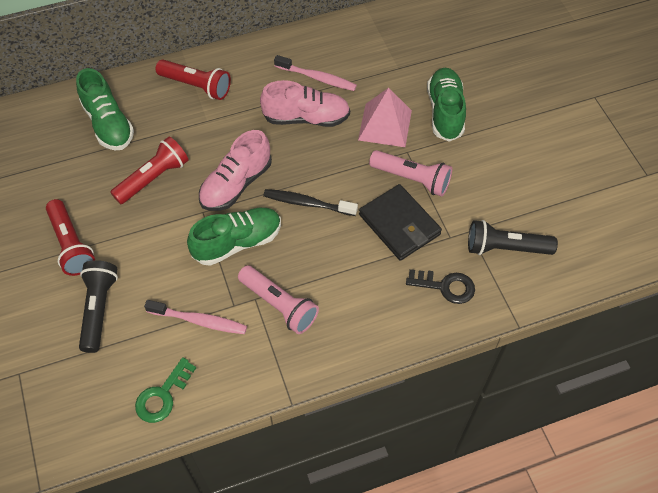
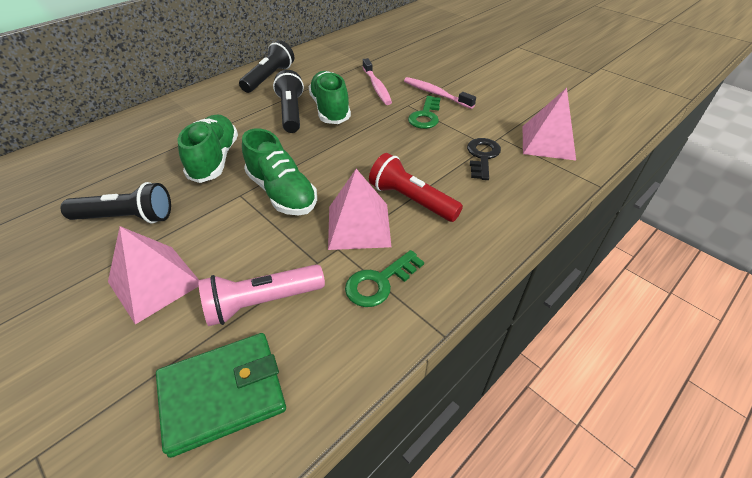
black flashlight: [79,260,118,353] [468,220,558,255] = 2 -> [61,182,171,223] [239,40,294,93] [273,70,304,133] = 3
black toothbrush: [263,189,358,216] = 1 -> none = 0
black wallet: [359,184,442,261] = 1 -> none = 0
green key: [135,357,196,423] = 1 -> [345,250,424,307] [408,96,441,129] = 2
green wallet: none = 0 -> [156,333,286,458] = 1
pink flashlight: [238,265,319,334] [369,150,452,196] = 2 -> [198,264,325,326] = 1
pink pyramid: [358,88,412,147] = 1 -> [108,226,199,324] [328,169,391,250] [523,88,576,160] = 3
pink shoe: [199,130,272,211] [260,80,350,127] = 2 -> none = 0
red flashlight: [46,199,95,276] [110,136,188,204] [156,59,231,100] = 3 -> [369,153,463,222] = 1

